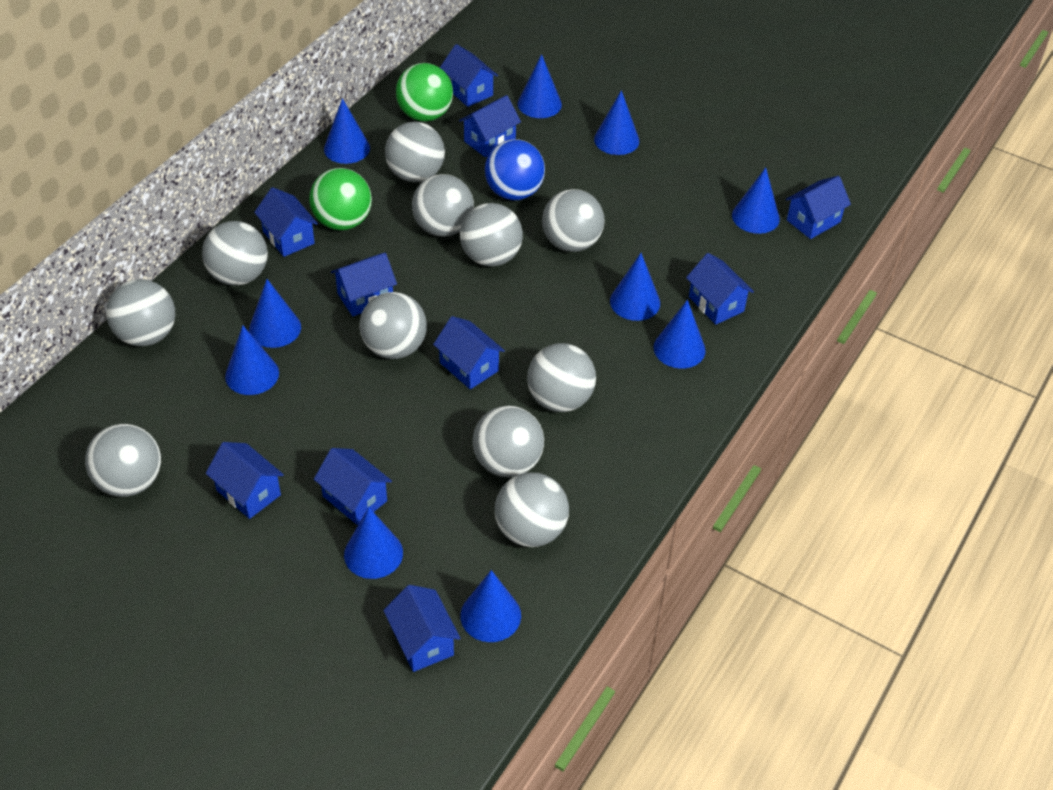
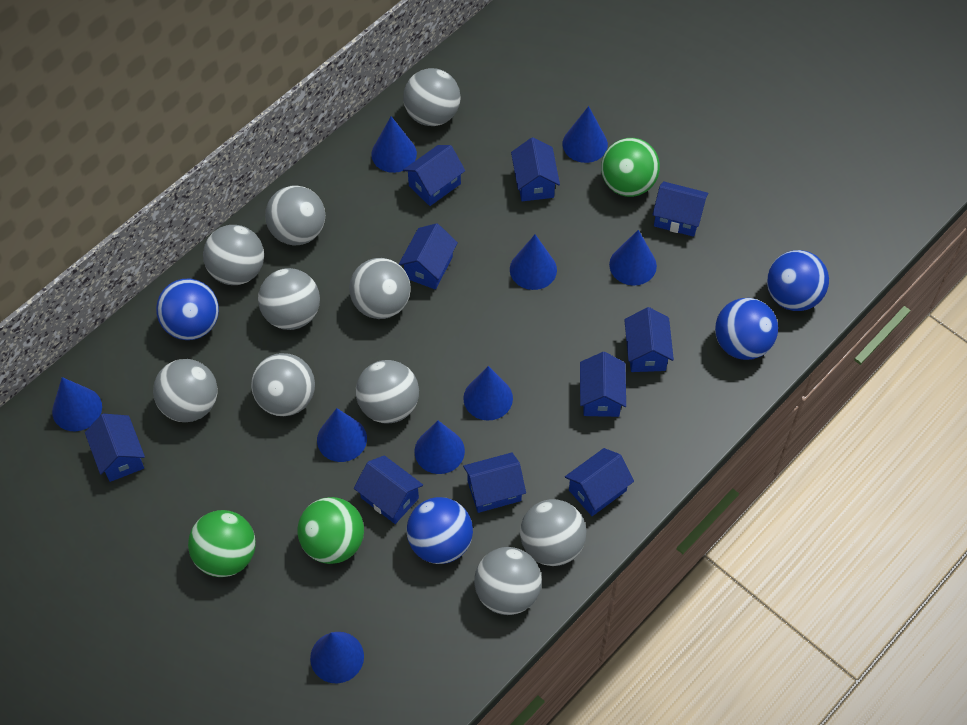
blue ball: [485,139,545,200] = 1 -> [156,279,219,340] [406,497,473,564] [715,298,778,360] [767,250,829,311] = 4
blue cone: [225,325,279,395] [249,279,301,348] [324,98,370,164] [344,507,403,579] [460,570,521,642] [518,54,562,118] [594,90,639,155] [610,253,660,321] [653,300,706,369] [732,167,780,234] = 10 -> [52,377,102,431] [310,632,364,683] [317,408,367,462] [371,116,417,173] [414,420,465,474] [463,366,513,421] [510,234,557,290] [563,106,608,163] [609,230,657,286] = 9
green ball: [309,168,372,230] [396,63,453,121] = 2 -> [188,510,256,577] [297,497,364,564] [601,138,660,197] = 3
grey ball: [85,424,161,497] [106,279,175,346] [202,221,268,286] [359,292,427,359] [385,122,445,182] [412,174,474,237] [460,203,523,267] [473,405,544,477] [495,472,569,547] [527,343,596,412] [542,189,604,252] = 11 -> [153,359,218,422] [203,225,264,285] [251,353,315,416] [258,268,320,330] [265,185,325,246] [349,258,411,319] [356,360,419,424] [403,68,461,126] [474,547,542,615] [520,499,587,566] = 10

